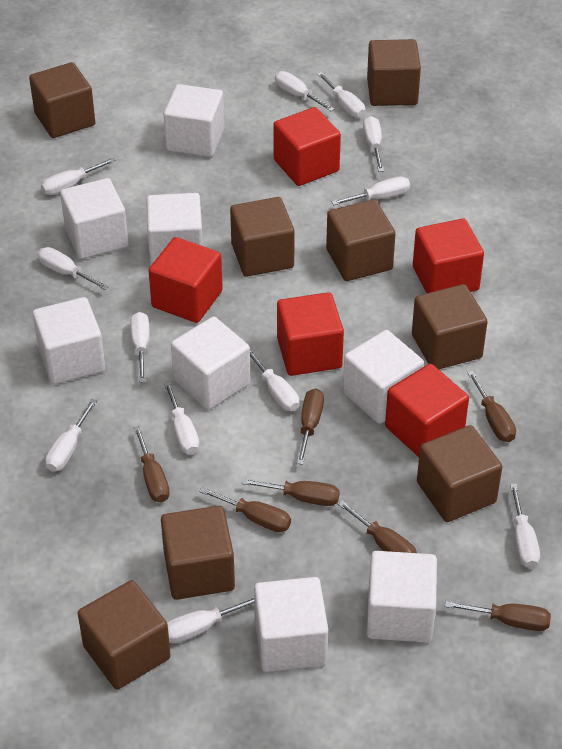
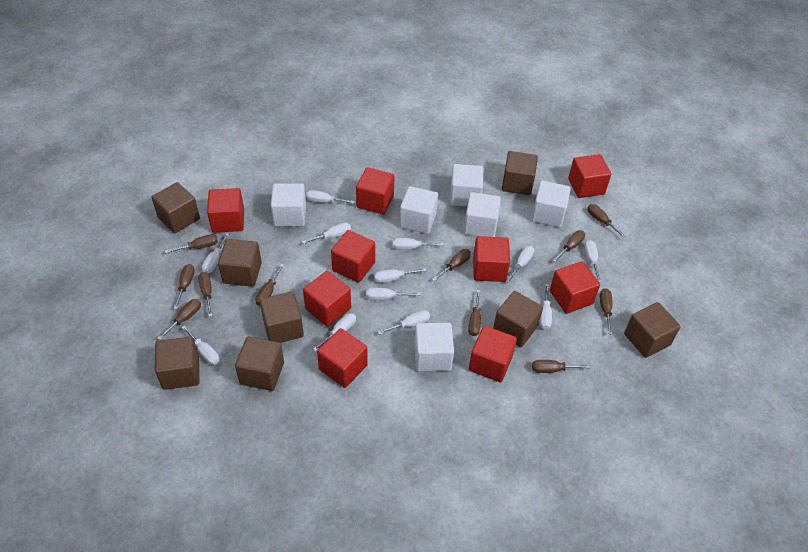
brown screwdriver: [134,426,170,502] [199,487,291,532] [241,479,340,506] [297,389,324,465] [338,500,417,553] [445,601,551,631] [467,371,516,442] = 7 -> [157,299,201,340] [165,234,218,253] [173,264,195,309] [198,272,213,317] [255,264,284,306] [432,249,471,281] [468,290,481,336] [532,360,590,373] [552,230,585,262] [587,204,626,238] [600,288,613,335] = 11
red cube: [149,237,223,323] [273,107,341,186] [277,292,344,376] [385,364,469,457] [413,218,484,293] = 5 -> [207,188,244,233] [303,271,351,327] [317,328,368,388] [331,230,375,283] [356,167,394,215] [469,326,517,382] [473,236,510,282] [550,261,600,314] [568,154,611,198] = 9
white cube: [33,297,105,384] [60,178,128,259] [146,193,203,265] [164,84,224,157] [171,317,250,410] [254,577,328,672] [343,330,424,424] [366,551,437,643] = 8 -> [271,184,306,226] [400,186,438,234] [414,323,454,371] [450,164,483,206] [464,192,501,237] [531,181,571,227] = 6

